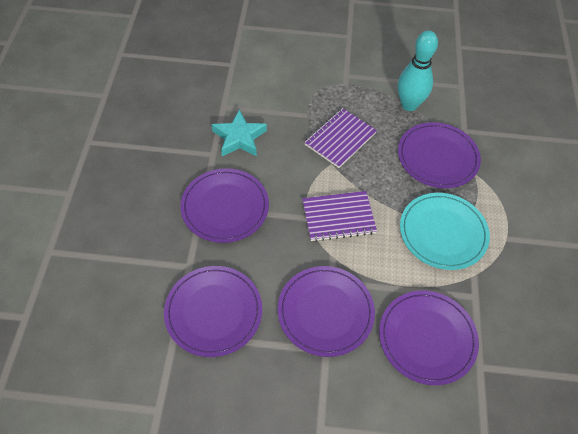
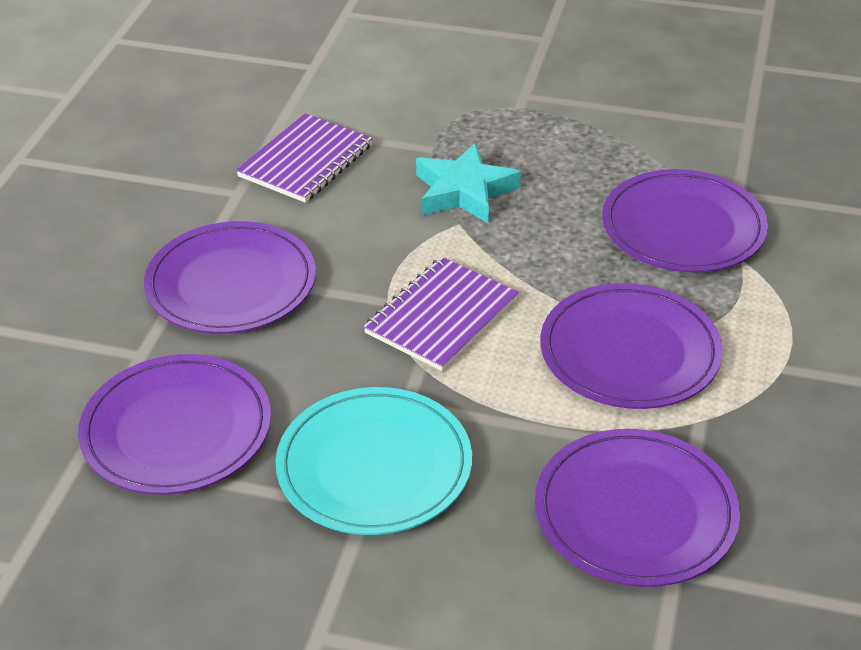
turquoise bowling pin: [398,31,438,111] = 1 -> none = 0

